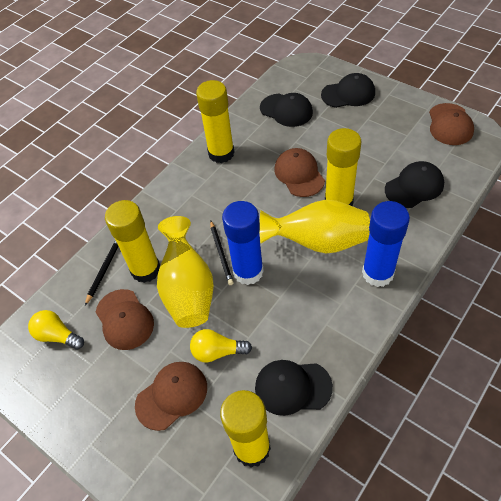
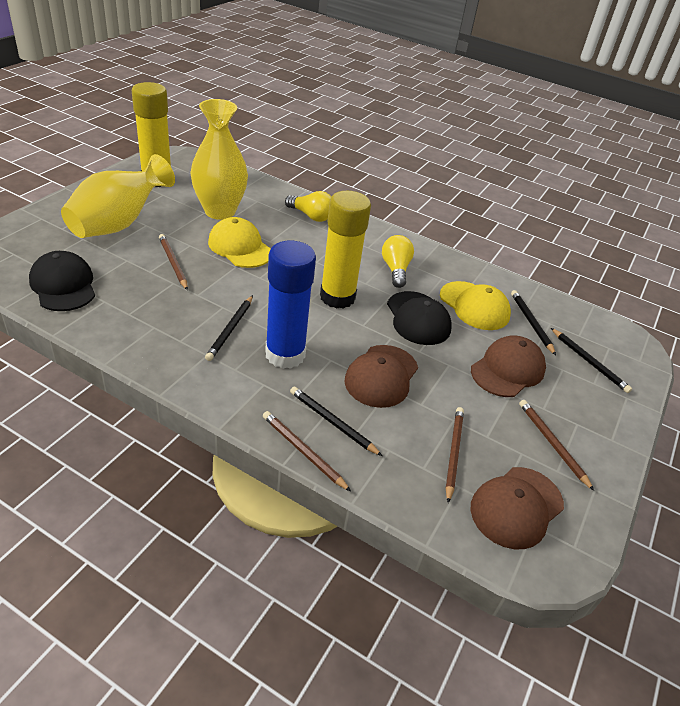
black cap: [255,360,333,416] [260,93,313,127] [321,73,375,108] [385,161,444,208] = 4 -> [29,251,95,311] [387,291,452,345] = 2
black pencil: [85,240,119,306] [210,220,234,285] = 2 -> [205,295,253,361] [290,387,382,456] [511,290,556,355] [551,328,632,393] = 4
blue glue stick: [222,201,264,285] [362,201,410,287] = 2 -> [265,241,316,369] = 1
brown cap: [96,289,154,350] [135,362,207,431] [274,148,325,197] [429,103,474,145] = 4 -> [344,345,418,408] [471,335,546,397] [471,467,564,549] = 3
brown pencil: none = 0 -> [159,234,188,290] [263,411,351,492] [446,407,464,503] [519,400,594,491] = 4
yellow cap: none = 0 -> [208,217,271,268] [440,281,511,330] = 2
yellow glue stick: [105,200,160,283] [196,80,235,163] [220,390,271,468] [325,128,361,206] = 4 -> [132,82,171,187] [320,191,371,309] = 2

